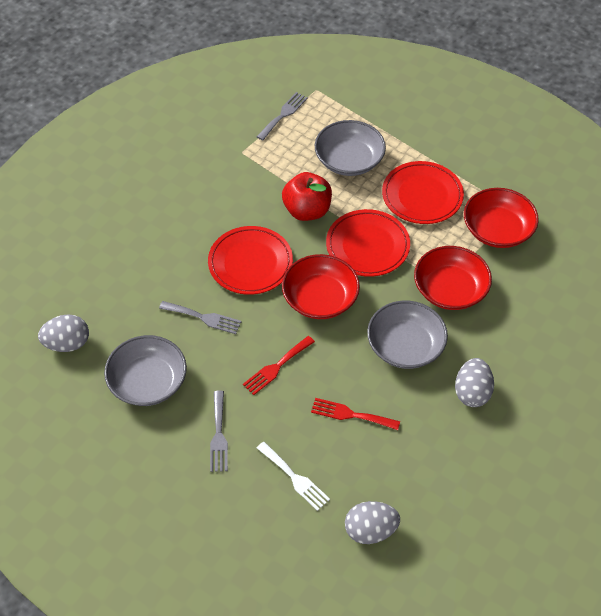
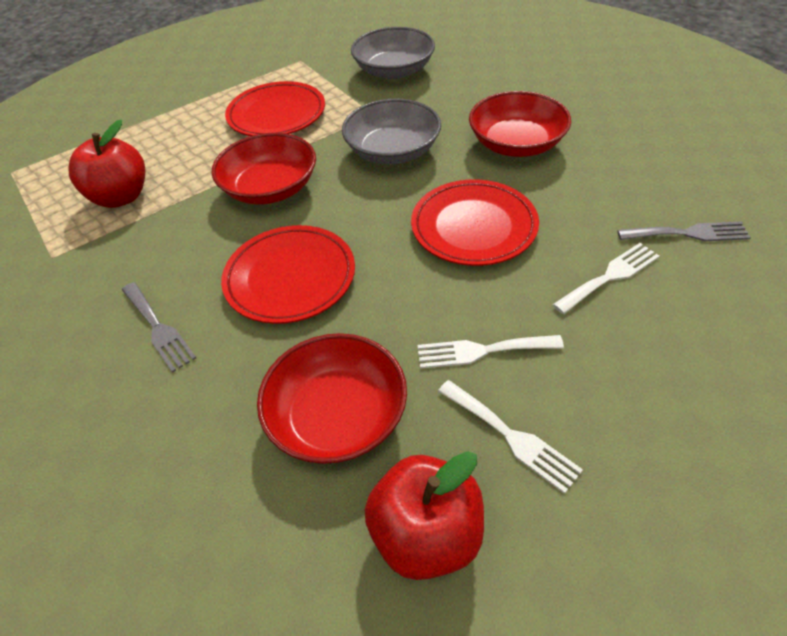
grey bowl: [104,335,187,406] [315,120,386,176] [367,301,448,369] = 3 -> [342,99,441,164] [351,27,435,79] = 2
grey egg: [38,314,89,352] [345,501,400,544] [455,358,494,407] = 3 -> none = 0
grey fork: [159,301,242,334] [210,391,228,472] [257,92,308,141] = 3 -> [122,282,196,373] [617,221,751,241] = 2
red apple: [282,172,332,221] = 1 -> [69,120,145,208] [365,451,484,580] = 2
red fork: [243,336,315,395] [311,398,400,430] = 2 -> none = 0
white fork: [257,442,330,511] = 1 -> [417,335,564,369] [438,380,583,494] [553,243,660,314] = 3

